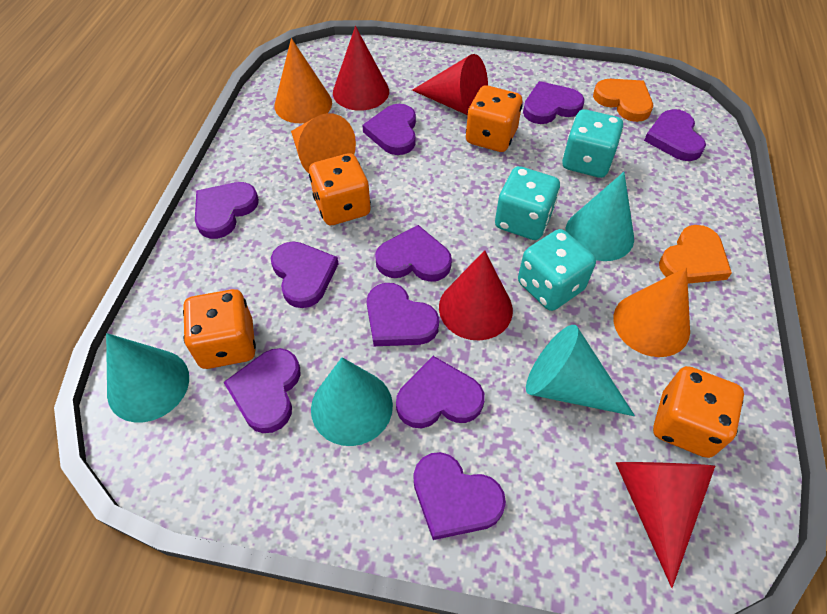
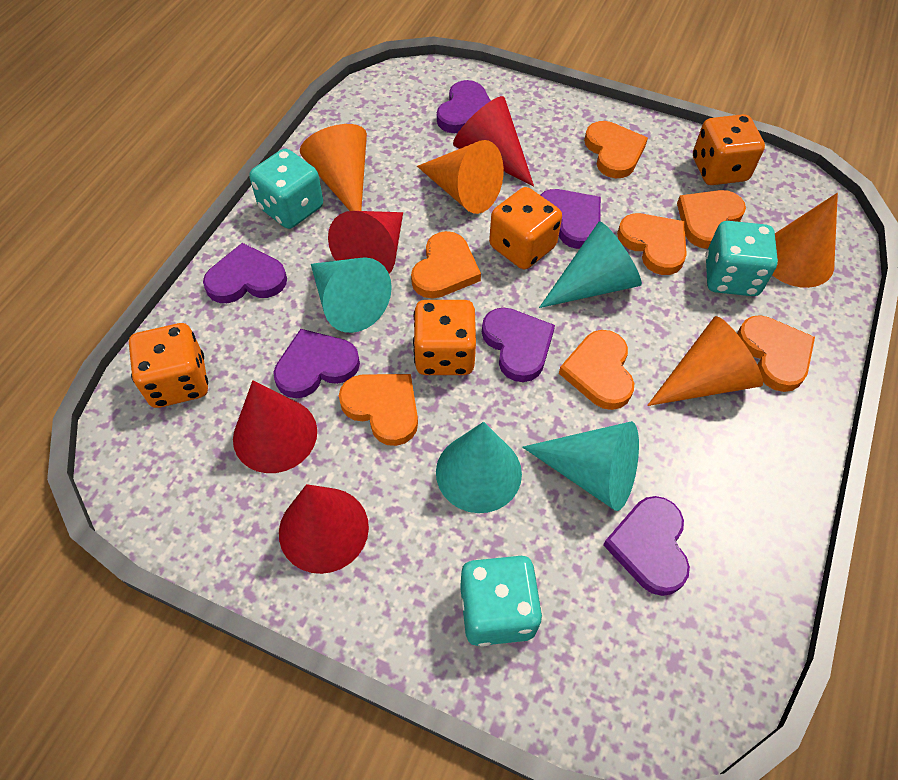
orange cone: [274,38,332,123] [291,113,356,173] [613,267,690,357] = 3 -> [300,124,367,211] [417,140,504,214] [647,316,763,406] [772,193,838,288] = 4
orange heart: [593,79,653,122] [659,225,732,284] = 2 -> [339,374,418,446] [411,231,481,299] [559,330,634,410] [584,121,648,178] [617,213,687,275] [677,190,746,249] [737,315,815,392] = 7
purple heart: [195,182,259,239] [223,348,300,433] [271,241,338,308] [362,104,416,155] [367,283,439,346] [375,225,452,282] [396,356,484,428] [414,452,506,540] [523,81,585,124] [644,109,706,161] = 10 -> [203,243,287,303] [273,329,360,398] [437,80,491,133] [482,308,555,382] [540,189,601,249] [603,496,690,596] = 6

